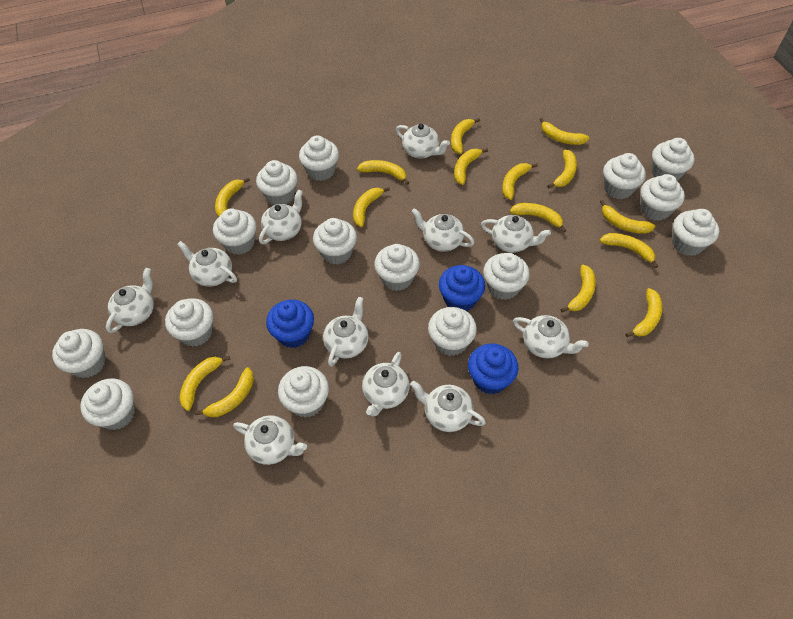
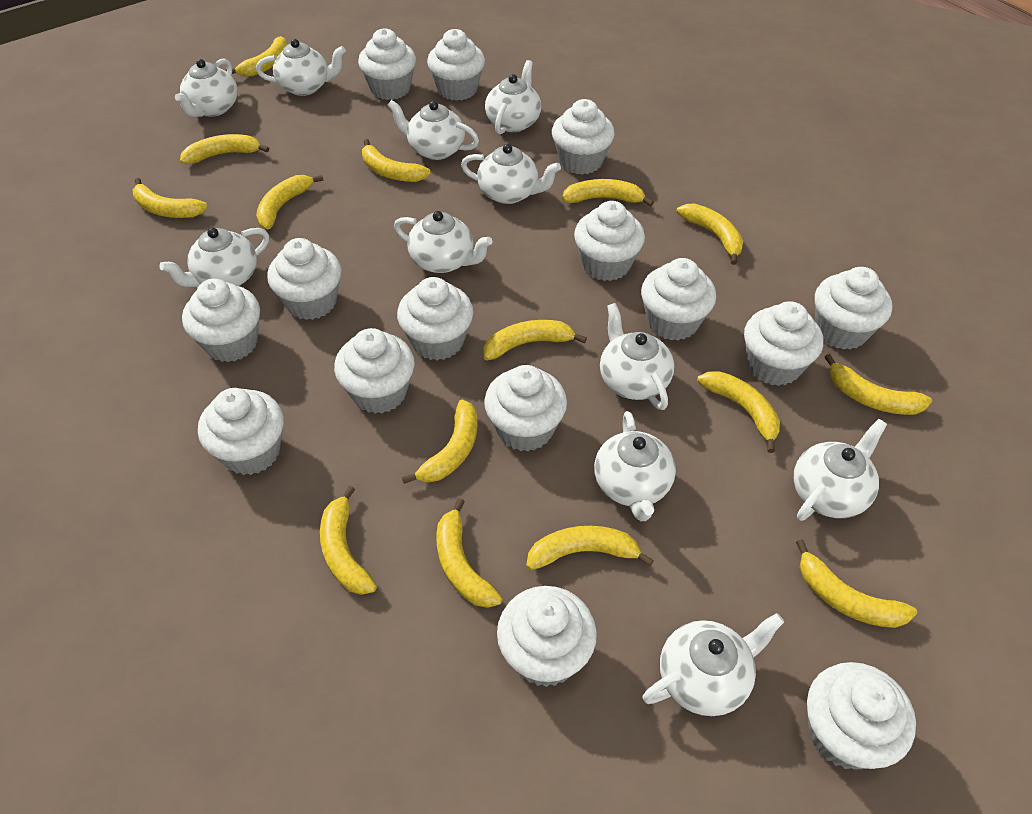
blue cupcake: [266,300,314,348] [439,265,485,311] [468,344,518,394] = 3 -> none = 0

